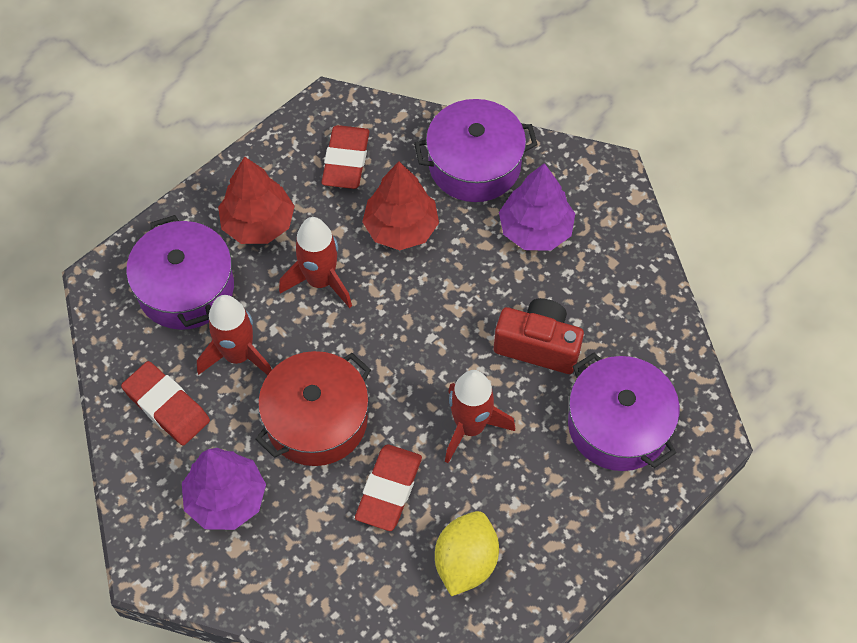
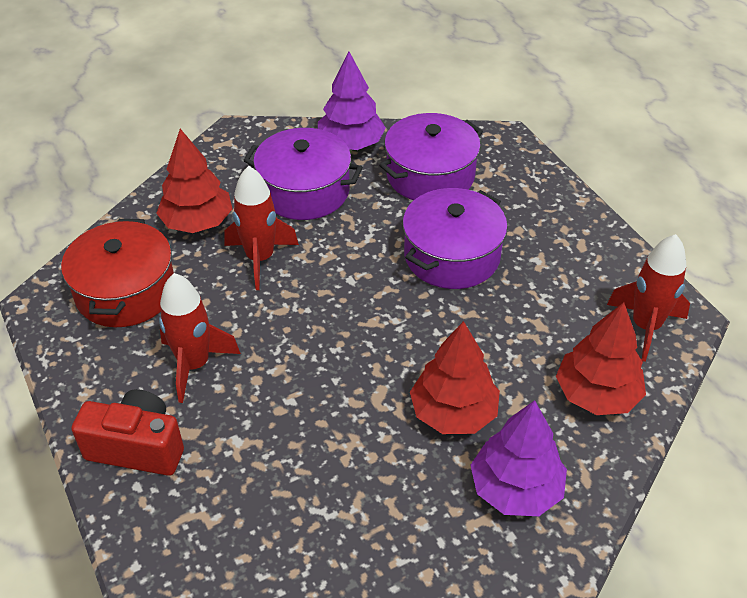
red eraser: [121,361,210,445] [322,125,370,189] [355,444,422,531] = 3 -> none = 0
red tree: [218,156,295,244] [362,161,439,250] = 2 -> [156,129,232,233] [410,321,500,434] [556,302,646,415] = 3
yellow lemon: [435,511,499,596] = 1 -> none = 0

